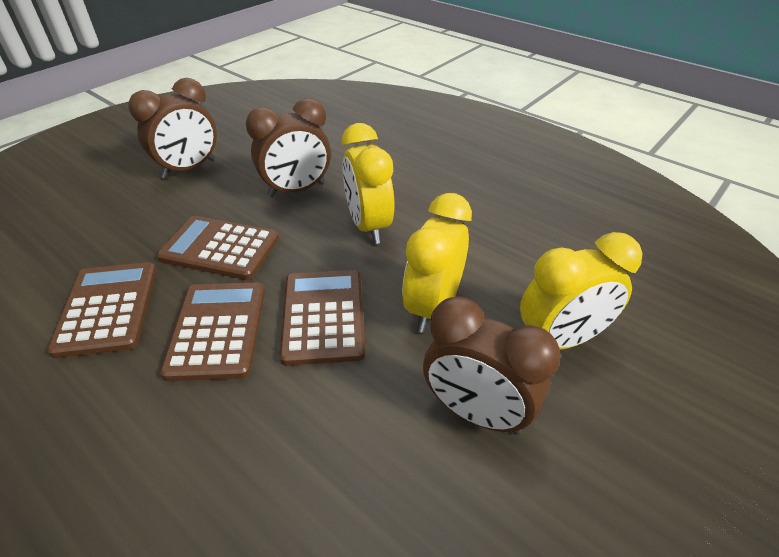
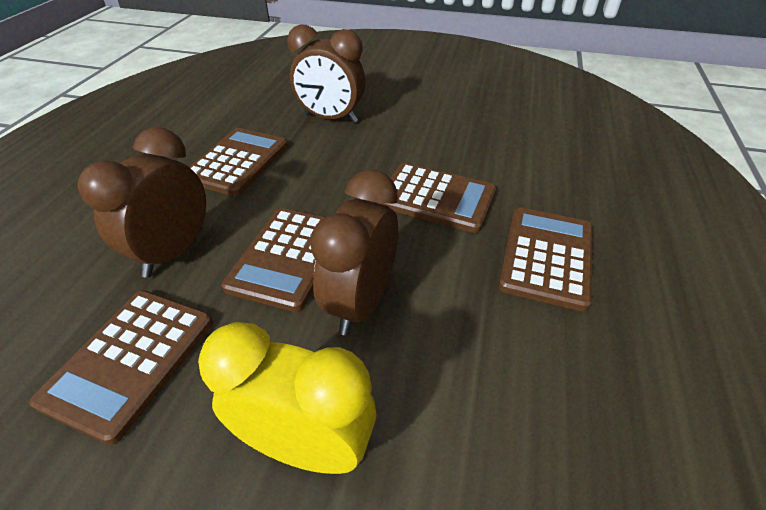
brown calculator: [47,262,157,358] [157,216,279,280] [160,282,265,381] [279,270,365,366] = 4 -> [29,291,213,445] [189,128,288,196] [221,208,325,312] [376,163,496,233] [498,208,593,311] = 5
yellow clock: [342,123,394,244] [402,193,472,333] [520,232,643,350] = 3 -> [198,322,376,474] = 1

